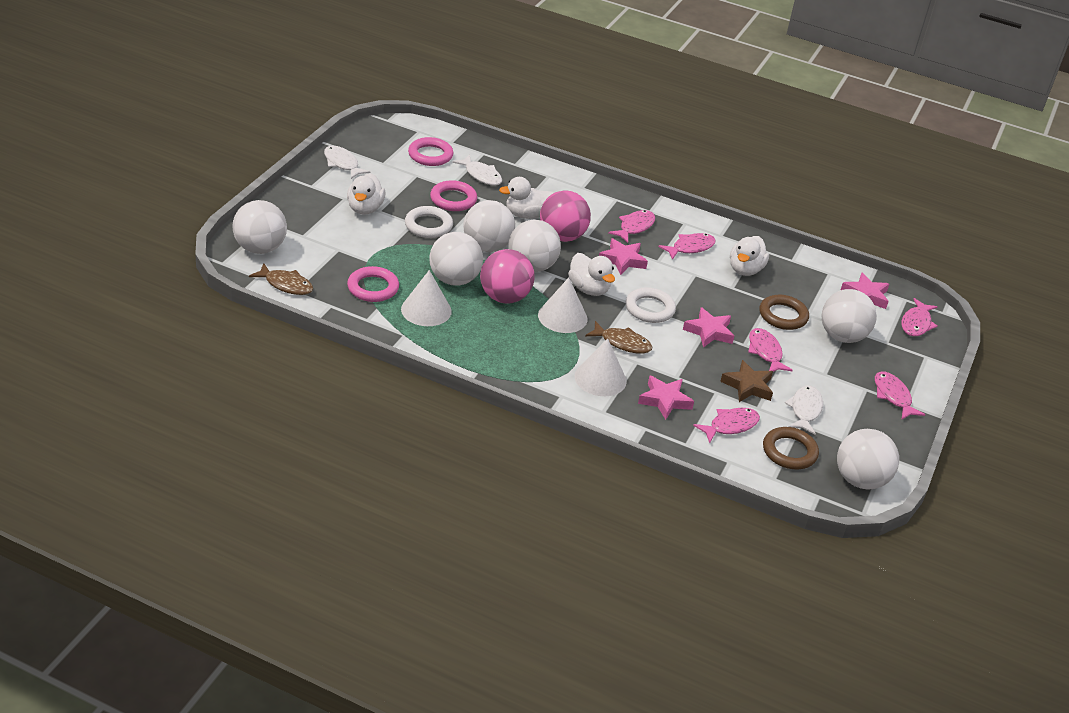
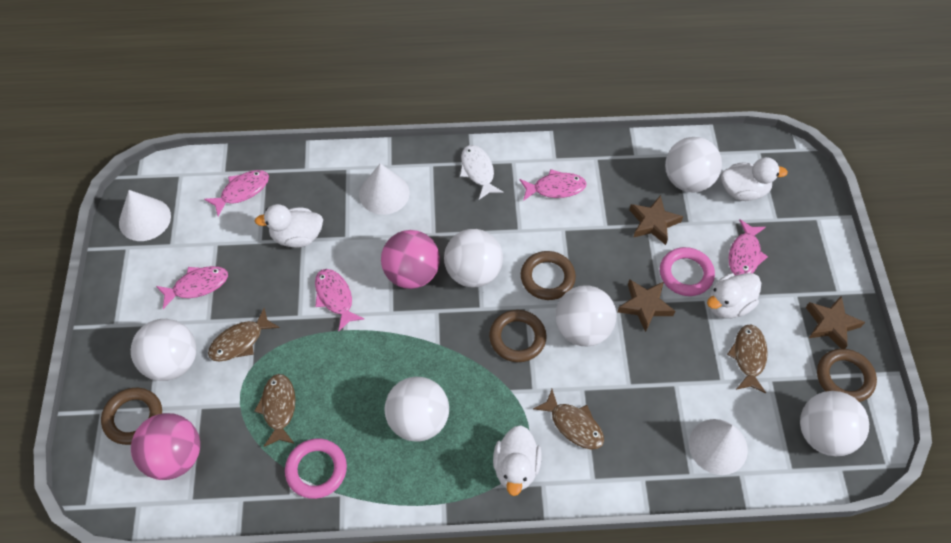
brown fish: [249,263,313,295] [585,321,652,354] = 2 -> [208,308,280,362] [254,374,295,447] [533,389,604,450] [727,324,768,393] = 4
brown ring: [759,295,809,330] [763,427,819,469] = 2 -> [101,388,162,445] [489,310,547,362] [521,251,576,300] [817,349,877,402] = 4
brown star: [720,360,773,402] = 1 -> [618,279,675,332] [629,195,683,245] [806,296,865,349] = 3
pink fish: [608,210,655,243] [658,233,716,260] [693,408,760,443] [748,328,793,372] [875,371,925,419] [901,298,937,336] = 6 -> [156,266,228,309] [204,170,269,216] [315,269,364,331] [519,169,587,201] [729,219,768,275] = 5
pink ring: [347,266,399,302] [408,137,454,166] [430,180,477,211] = 3 -> [285,438,347,499] [660,247,715,296] = 2
pink star: [599,238,648,275] [638,375,694,420] [683,307,734,348] [841,272,889,309] = 4 -> none = 0
white fish: [324,145,370,179] [452,154,502,186] [785,385,823,435] = 3 -> [460,145,503,200] = 1
white ring: [405,206,453,238] [626,287,676,323] = 2 -> none = 0

